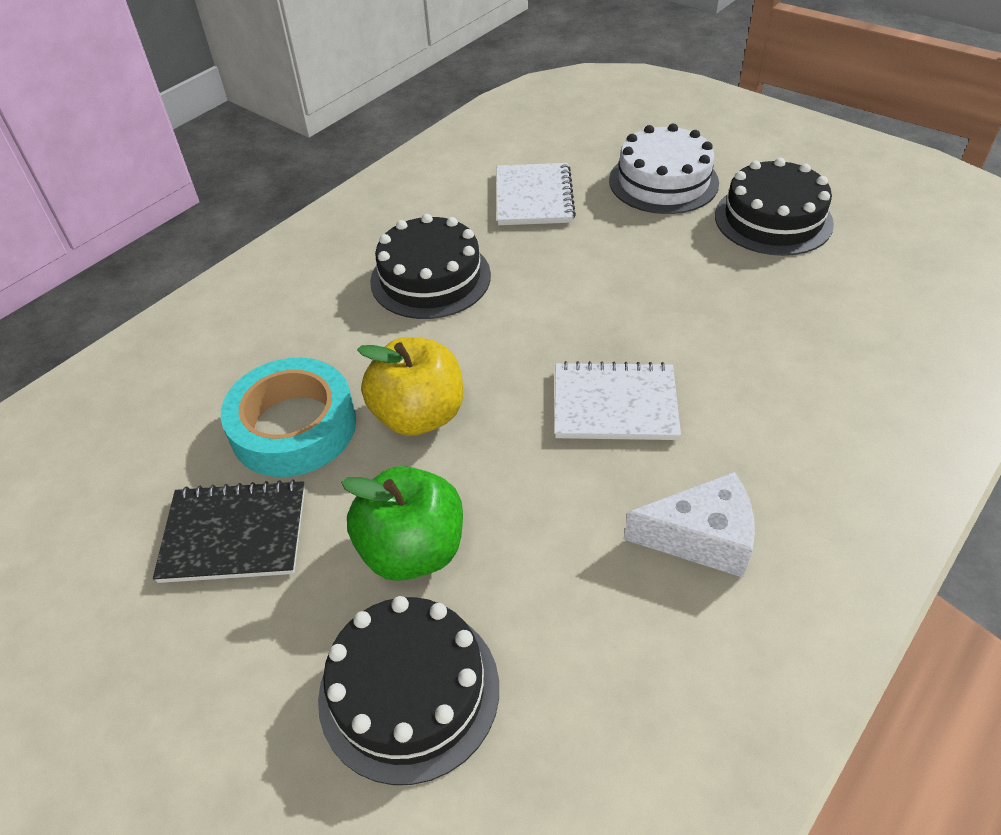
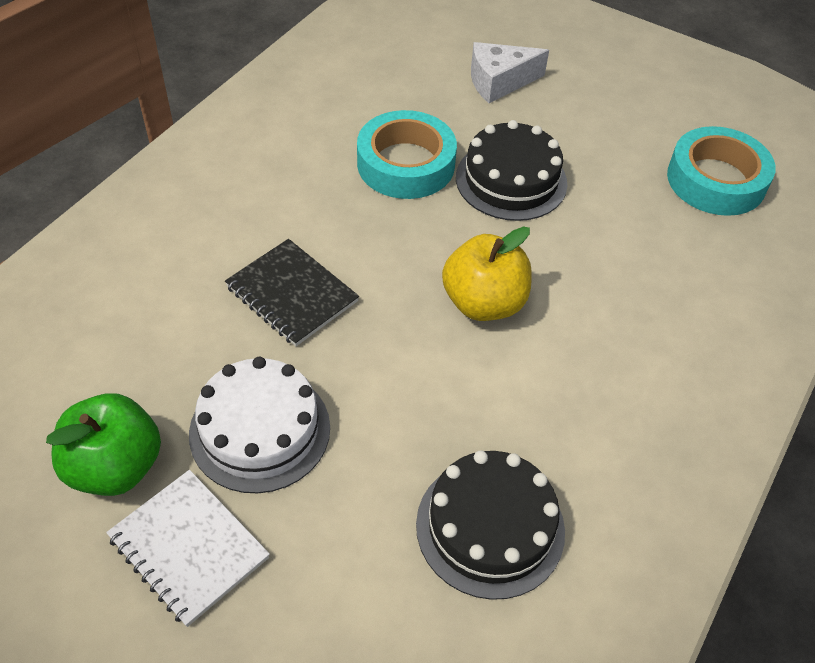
black cake: [318,596,499,785] [370,214,491,319] [715,158,834,256] = 3 -> [416,450,565,600] [456,120,567,221] = 2
turquoise tape: [221,358,356,477] = 1 -> [357,110,457,199] [667,126,776,216] = 2
white notebook: [496,163,576,225] [554,361,681,440] = 2 -> [106,470,270,627] = 1

